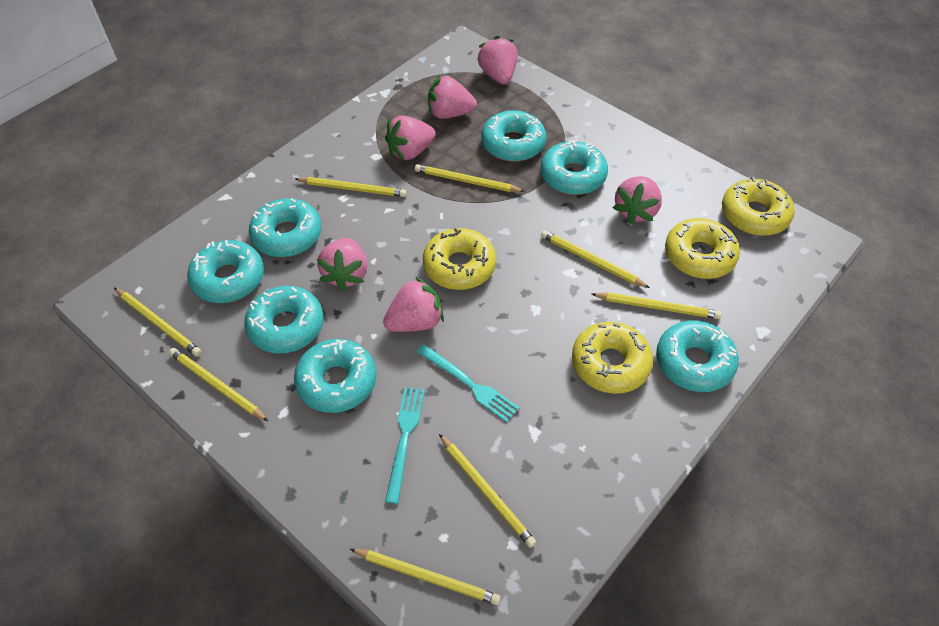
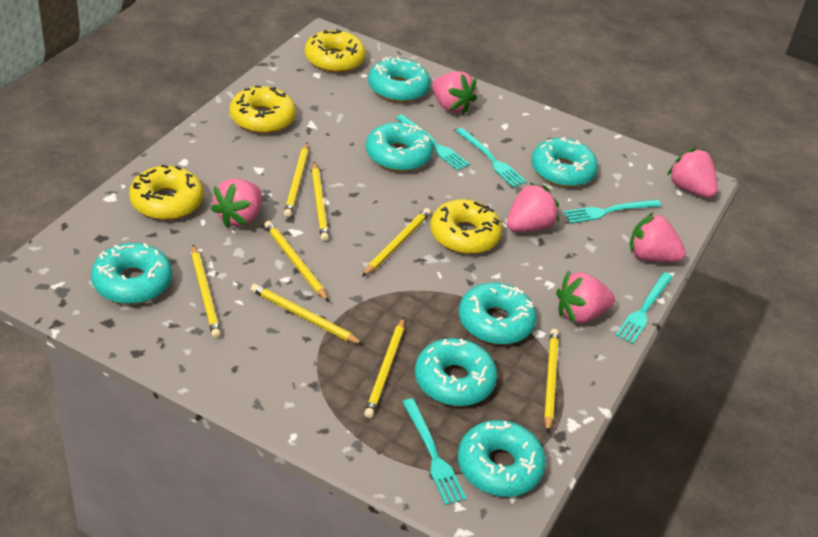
turquoise fork: [385,387,425,504] [416,344,520,422] = 2 -> [396,114,470,171] [402,398,466,505] [456,128,527,188] [563,199,661,223] [616,272,673,344] = 5

